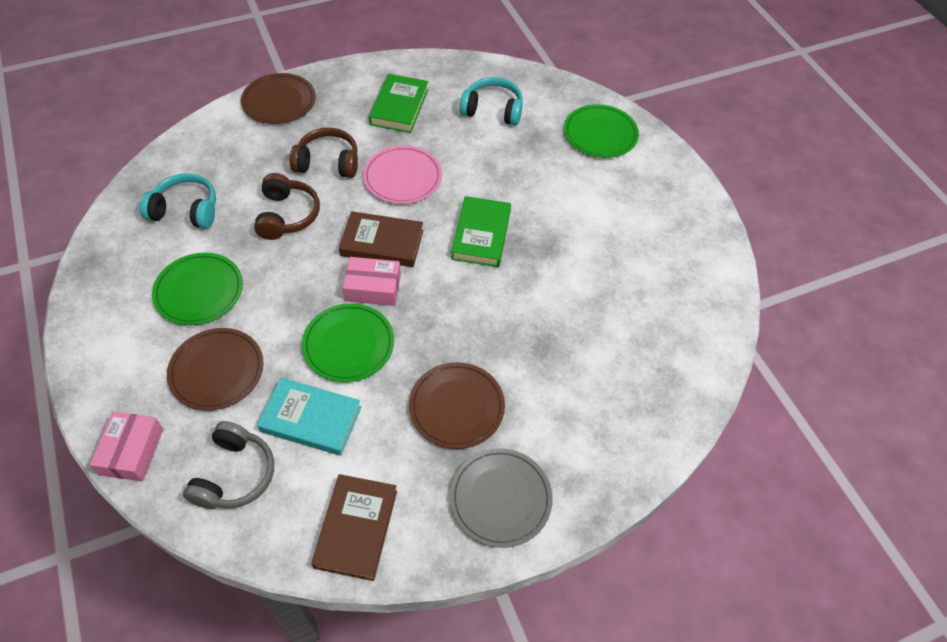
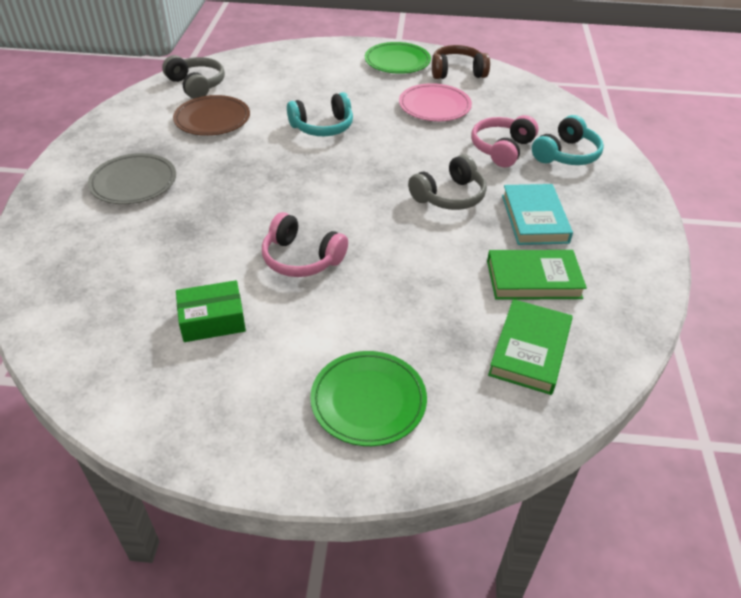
brown book: [311,474,397,581] [339,211,423,267] = 2 -> none = 0
brown headphones: [254,173,320,240] [290,128,358,178] = 2 -> [432,45,490,79] = 1
brown plate: [167,328,263,411] [241,73,316,124] [409,362,505,449] = 3 -> [173,95,250,136] = 1
green box: none = 0 -> [176,280,246,342] = 1
green plate: [152,253,243,325] [302,303,394,382] [564,104,639,158] = 3 -> [310,351,427,446] [365,42,431,74] = 2
grey headphones: [183,421,274,509] = 1 -> [162,55,225,99] [408,154,487,210] = 2
pink box: [90,412,163,481] [343,257,401,306] = 2 -> none = 0
pink headphones: none = 0 -> [262,212,348,277] [471,115,539,167] = 2

